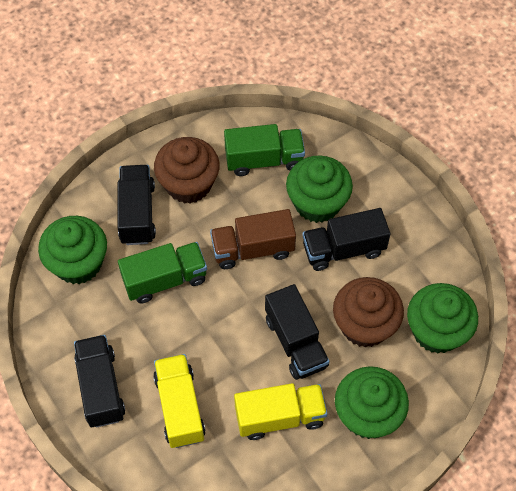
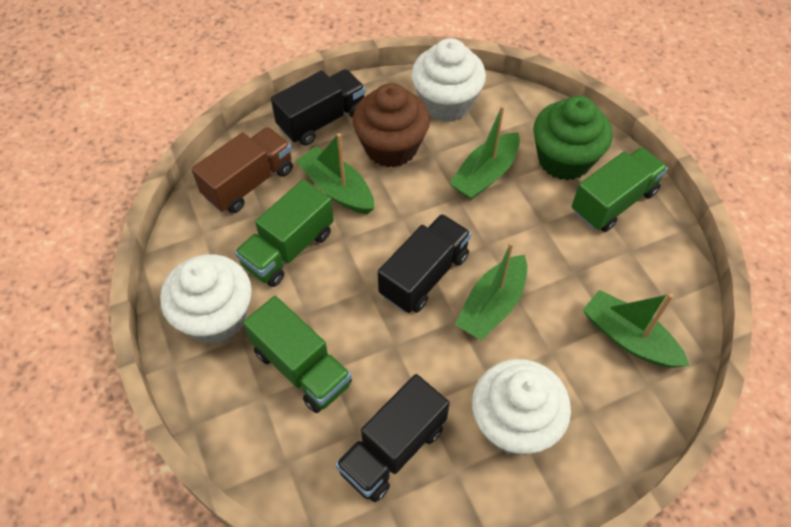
black truck: [74,335,125,428] [117,165,156,245] [265,284,329,380] [302,208,390,271] = 4 -> [271,69,366,146] [335,374,450,502] [378,214,471,313] = 3
brown cupcake: [154,137,220,204] [333,277,404,347] = 2 -> [352,83,430,167] = 1
green boat: none = 0 -> [296,133,374,214] [449,105,520,200] [455,242,527,341] [583,290,690,368] = 4
green cupcake: [38,216,107,284] [286,155,353,223] [335,366,409,439] [407,283,478,353] = 4 -> [533,96,612,180] = 1
green truck: [118,242,207,303] [224,124,305,176] = 2 -> [235,179,334,287] [243,296,352,413] [572,147,668,232] = 3
white cupcake: none = 0 -> [160,254,252,344] [411,38,486,122] [472,359,571,456] = 3
yellow truck: [153,354,206,448] [234,383,327,440] = 2 -> none = 0

